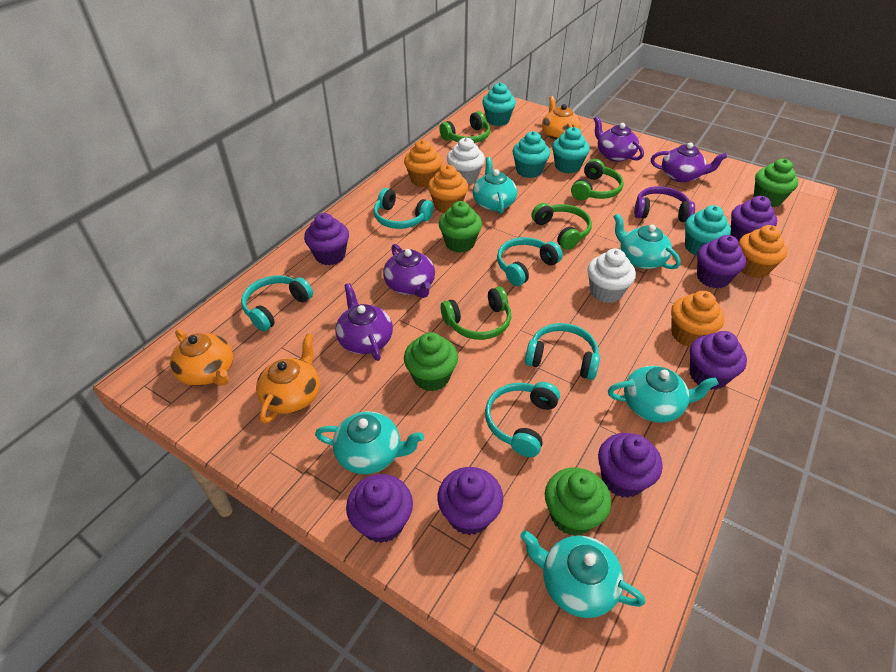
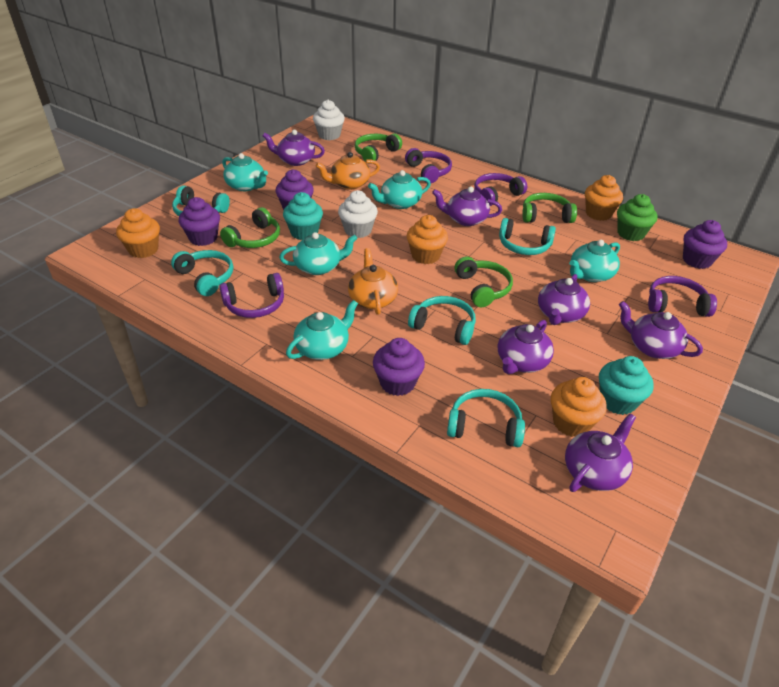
green cupcake: [404,332,458,391] [439,201,482,253] [545,467,611,536] [754,159,798,207] = 4 -> [617,194,657,241] = 1
orange teapot: [170,329,233,386] [256,333,320,424] [542,96,581,141] = 3 -> [316,152,380,190] [348,248,398,315] = 2
purple cupcake: [304,213,349,265] [346,474,413,543] [438,467,503,535] [598,433,662,498] [690,331,747,390] [697,235,746,289] [730,196,777,242] = 7 -> [179,197,220,246] [276,169,314,210] [373,338,425,396] [683,220,727,269] = 4
purple headphones: [634,186,695,222] = 1 -> [219,273,284,318] [405,148,452,183] [474,173,528,206] [648,276,717,317] = 4
purple teapot: [335,283,393,361] [383,244,435,298] [594,116,644,162] [651,142,727,183] = 4 -> [263,130,325,166] [432,187,502,226] [498,320,554,374] [538,274,590,325] [565,414,636,492] [619,301,703,359] = 6
turquoise cupcake: [482,82,516,126] [512,131,550,178] [552,127,590,174] [685,205,731,256] = 4 -> [283,192,323,240] [599,356,654,415] = 2

